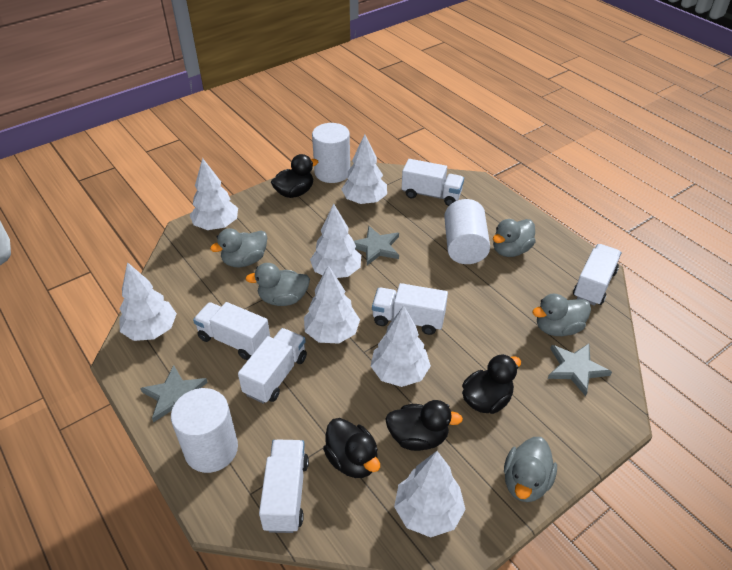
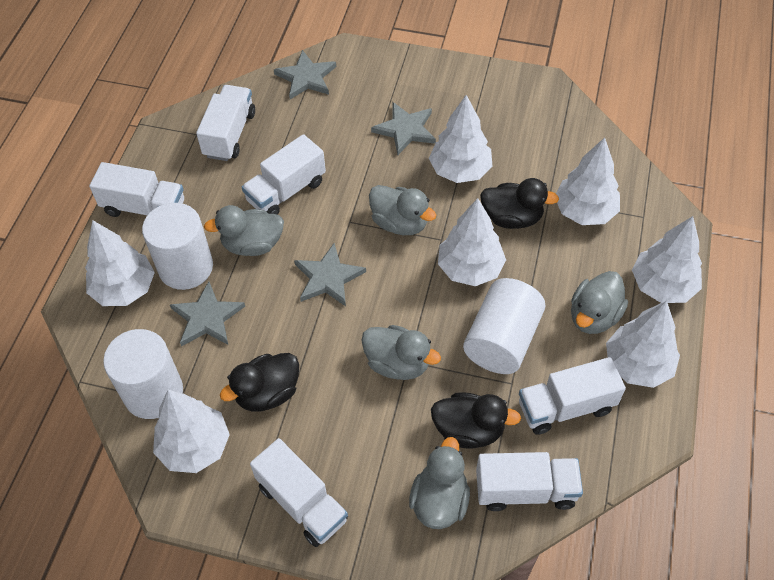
black duck: [271,154,318,198] [323,418,380,478] [385,400,463,451] [462,354,521,414] = 4 -> [220,353,299,412] [431,392,521,449] [480,178,559,229] = 3
grey star: [140,365,207,423] [354,226,399,265] [548,344,612,396] = 3 -> [170,281,245,346] [274,50,336,99] [294,243,366,306] [371,102,436,155] = 4

